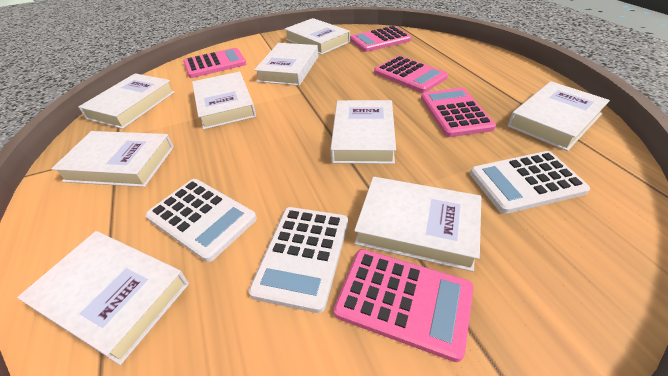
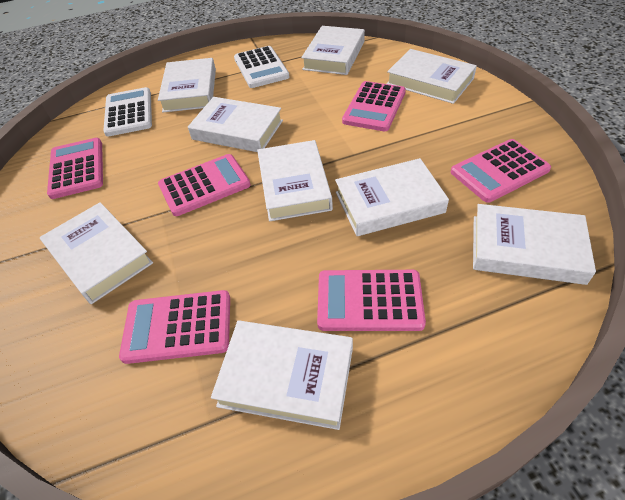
pink calculator: [183,48,246,78] [334,249,473,362] [350,26,411,52] [374,56,448,93] [421,88,496,137] = 5 -> [47,138,103,199] [119,290,230,364] [158,154,251,216] [317,270,426,331] [342,81,406,131] [451,139,551,203] = 6
white calculator: [145,179,257,262] [249,207,348,313] [470,151,590,214] = 3 -> [103,87,152,136] [234,46,290,88] = 2

